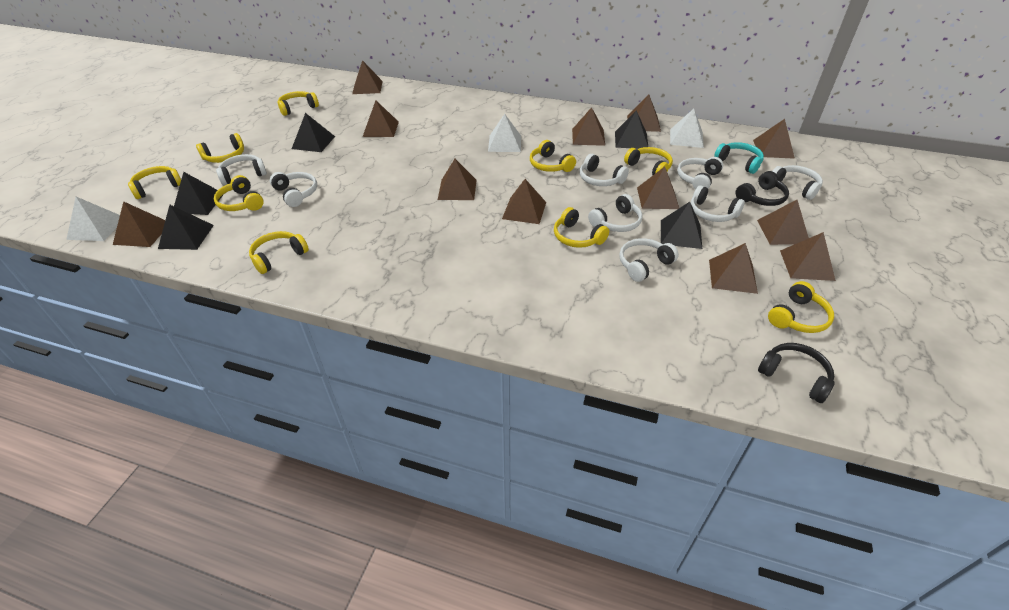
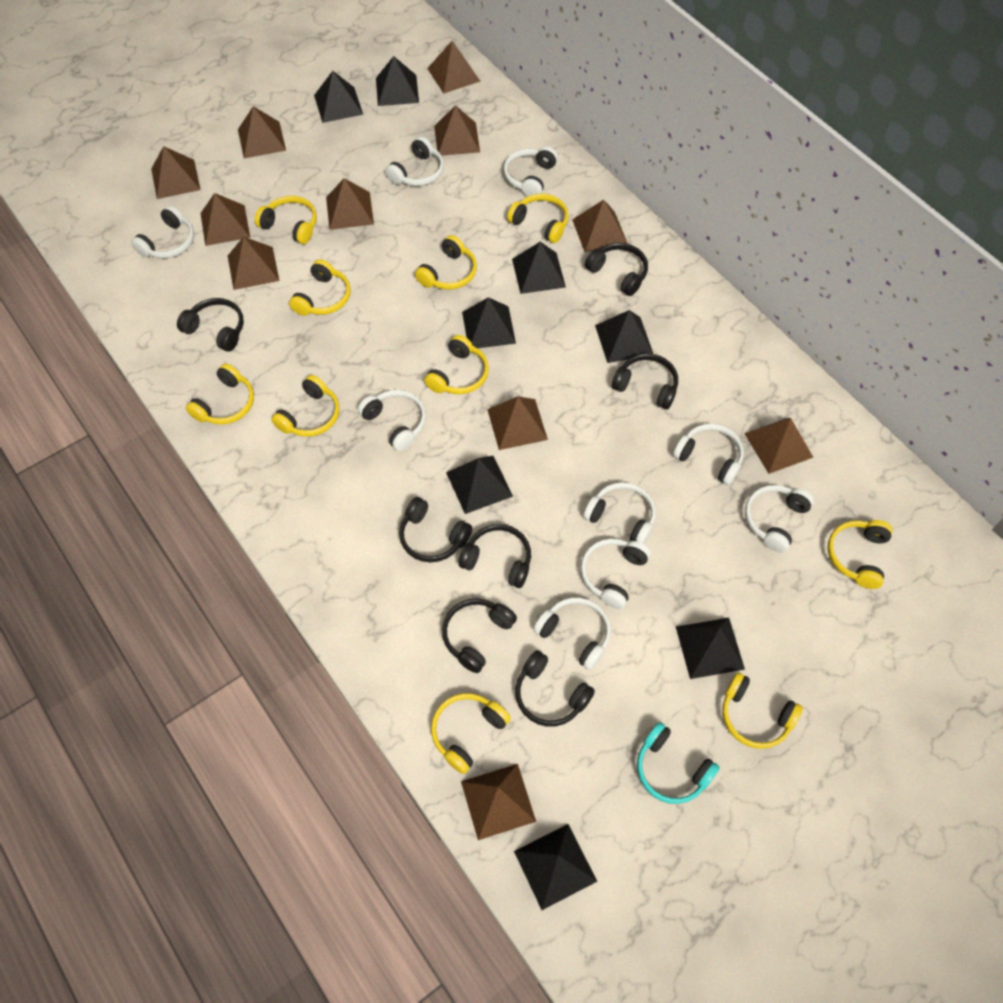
black headphones: [735,171,789,206] [758,343,835,403] = 2 -> [177,298,244,351] [399,497,472,562] [442,598,517,673] [458,524,531,588] [515,650,595,727] [585,243,648,296] [612,353,678,410] = 7
black pyramid: [158,205,214,250] [174,172,224,215] [292,113,335,152] [615,110,648,149] [661,202,702,249] = 5 -> [314,71,363,123] [376,56,419,106] [446,456,513,514] [462,297,516,348] [512,242,566,294] [514,824,597,910] [595,310,653,363] [676,618,745,679] = 8
brown pyramid: [113,201,165,247] [352,60,383,94] [363,100,399,137] [438,159,477,200] [502,179,546,224] [572,107,605,146] [627,95,661,132] [637,167,679,209] [709,243,758,294] [753,119,795,159] [757,200,809,245] [780,232,836,281] = 12 -> [151,146,201,199] [200,193,250,246] [228,237,279,290] [238,106,286,158] [326,178,374,230] [427,41,481,93] [434,105,480,156] [461,764,536,840] [487,396,548,450] [572,200,628,252] [744,418,814,474] = 11
white headphones: [216,154,267,185] [270,172,317,207] [580,154,629,186] [588,194,643,232] [619,238,679,282] [677,157,723,190] [691,185,745,222] [772,165,823,200] = 8 -> [131,205,194,258] [358,390,426,452] [385,137,444,186] [504,146,558,197] [534,597,611,670] [581,538,650,609] [583,482,656,544] [673,424,744,485] [745,485,814,553] = 9
white pyramid: [66,197,120,241] [488,114,521,152] [670,109,704,148] = 3 -> none = 0
yellow headphones: [128,166,181,199] [196,133,244,163] [214,175,264,211] [249,231,309,274] [278,91,319,116] [530,140,576,172] [554,207,609,248] [624,147,673,175] [768,281,834,333] = 9 -> [186,363,254,425] [255,196,317,244] [271,375,339,437] [289,259,351,316] [415,235,477,290] [424,335,489,394] [431,693,511,774] [507,194,569,243] [722,672,803,749] [827,520,893,589] = 10

